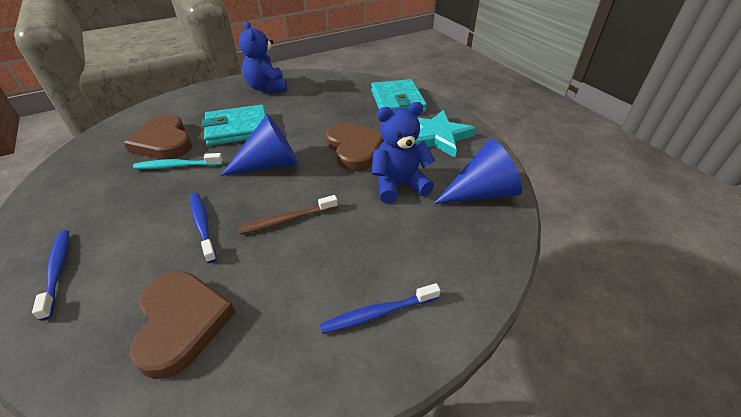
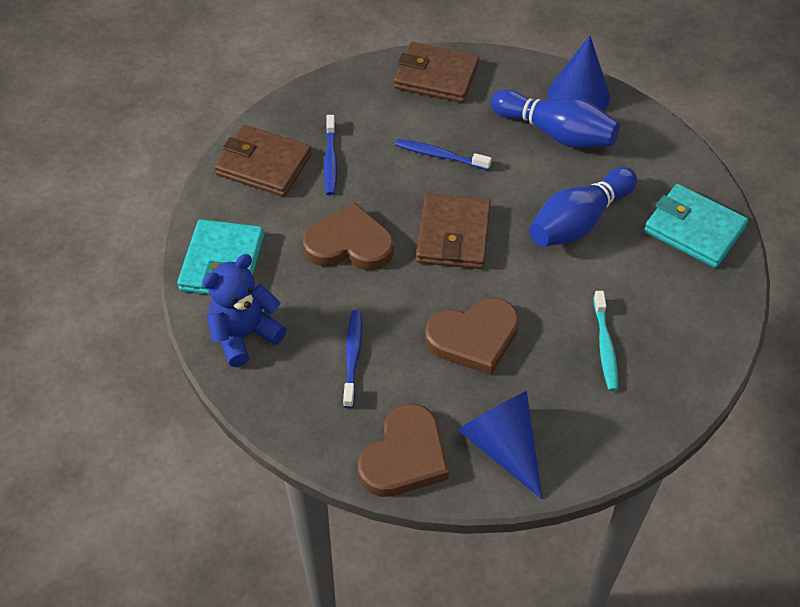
blue bowling pin: none = 0 -> [491,89,620,148] [529,167,637,247] = 2
blue teddy bear: [239,21,287,93] [371,102,435,204] = 2 -> [203,254,286,367] = 1
brown toothbrush: [238,195,338,234] = 1 -> none = 0
brown wallet: none = 0 -> [214,125,312,197] [394,42,479,103] [416,193,491,269] = 3
turquoise star: [415,110,476,158] = 1 -> none = 0

